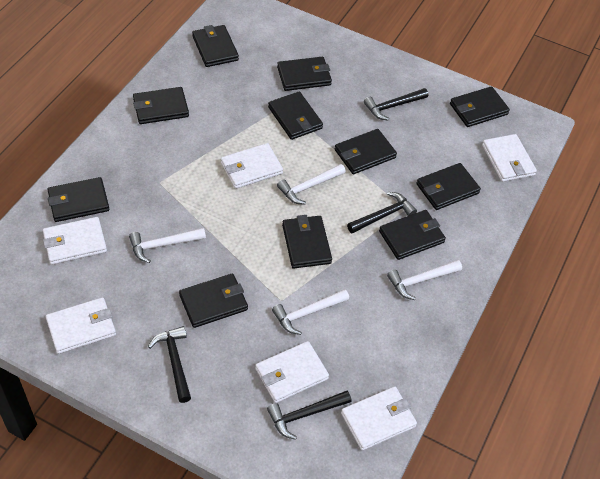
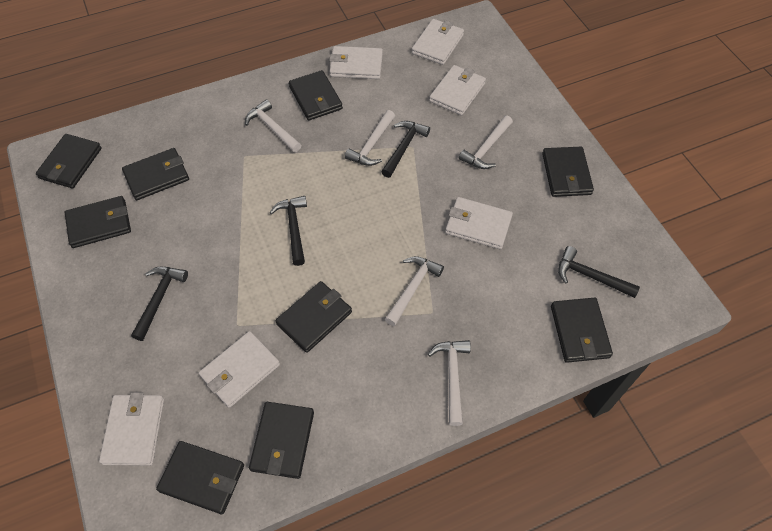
black wallet: [47,177,109,222] [133,87,189,124] [179,273,248,328] [192,25,239,67] [268,92,323,140] [277,57,332,91] [282,215,332,268] [335,129,397,174] [379,210,446,260] [416,163,481,210] [450,86,510,127] = 11 -> [36,134,102,188] [65,196,131,248] [122,148,189,200] [156,441,244,514] [249,402,314,479] [275,281,352,353] [289,70,343,121] [542,147,594,197] [551,298,613,363] = 9
white hammer: [129,228,206,263] [272,289,349,335] [277,164,346,205] [387,260,462,300] = 4 -> [245,99,301,152] [345,110,395,166] [385,256,444,326] [428,340,471,426] [459,116,513,169] = 5

